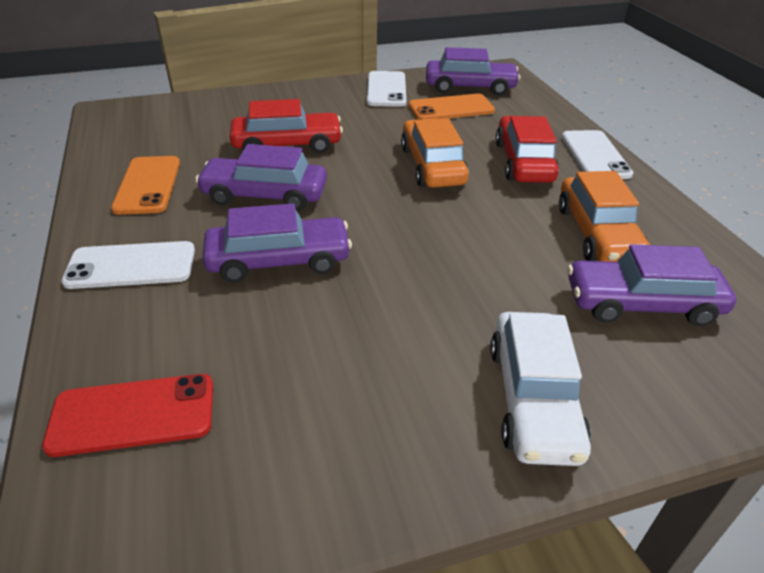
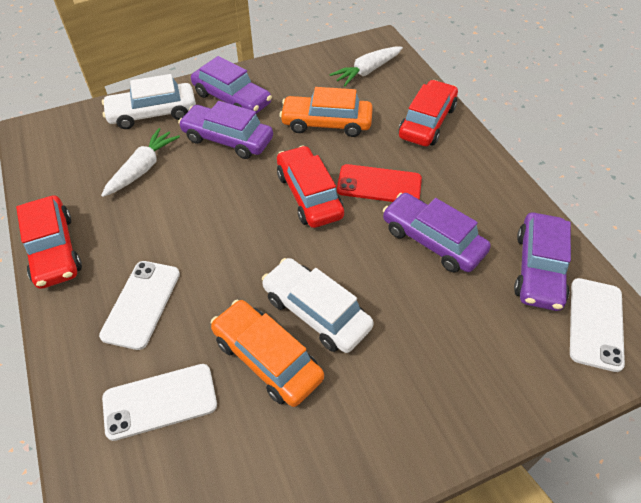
orange phone: [111,156,180,215] [408,94,495,119] = 2 -> none = 0
red car: [230,99,343,153] [495,116,559,183] = 2 -> [16,195,82,289] [277,146,344,228] [399,80,458,146] = 3
white car: [490,312,591,466] = 1 -> [102,74,196,129] [262,258,374,353] = 2
white carrot: none = 0 -> [101,128,180,197] [330,46,403,86] = 2

